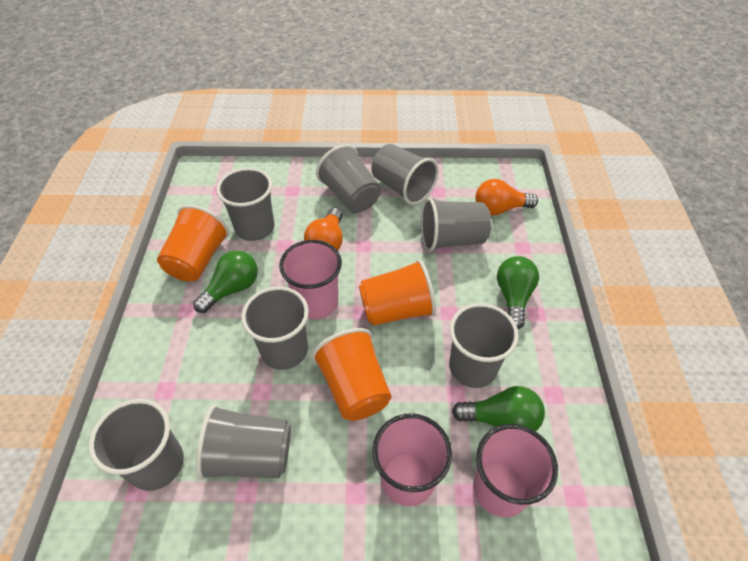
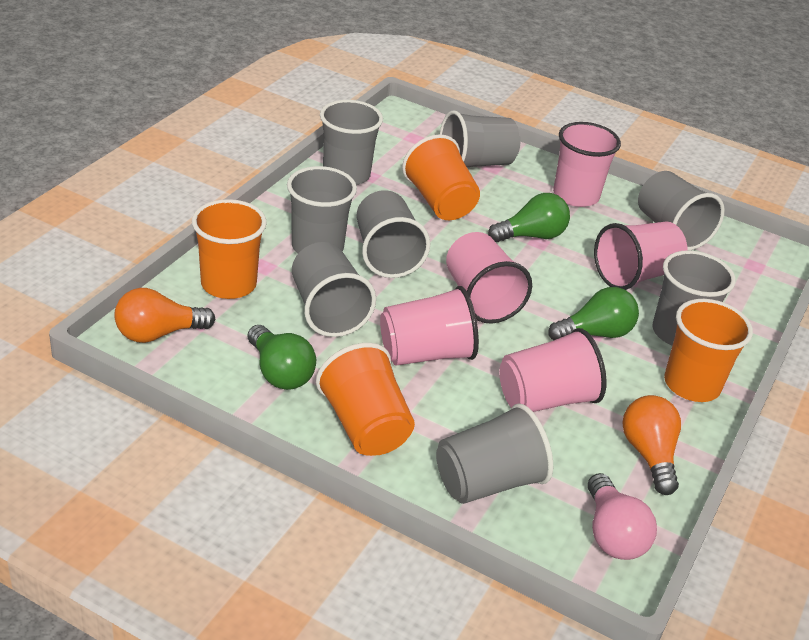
orange cup: [157,205,229,281] [312,328,392,421] [359,259,436,326] = 3 -> [192,199,267,299] [316,343,415,456] [402,134,480,220] [664,299,753,402] = 4
pink cup: [279,240,342,319] [372,413,452,506] [473,424,558,518] = 3 -> [380,286,479,365] [446,232,532,324] [499,328,607,412] [553,122,621,207] [594,221,687,290] = 5
pink light bulb: none = 0 -> [588,473,657,560] = 1

